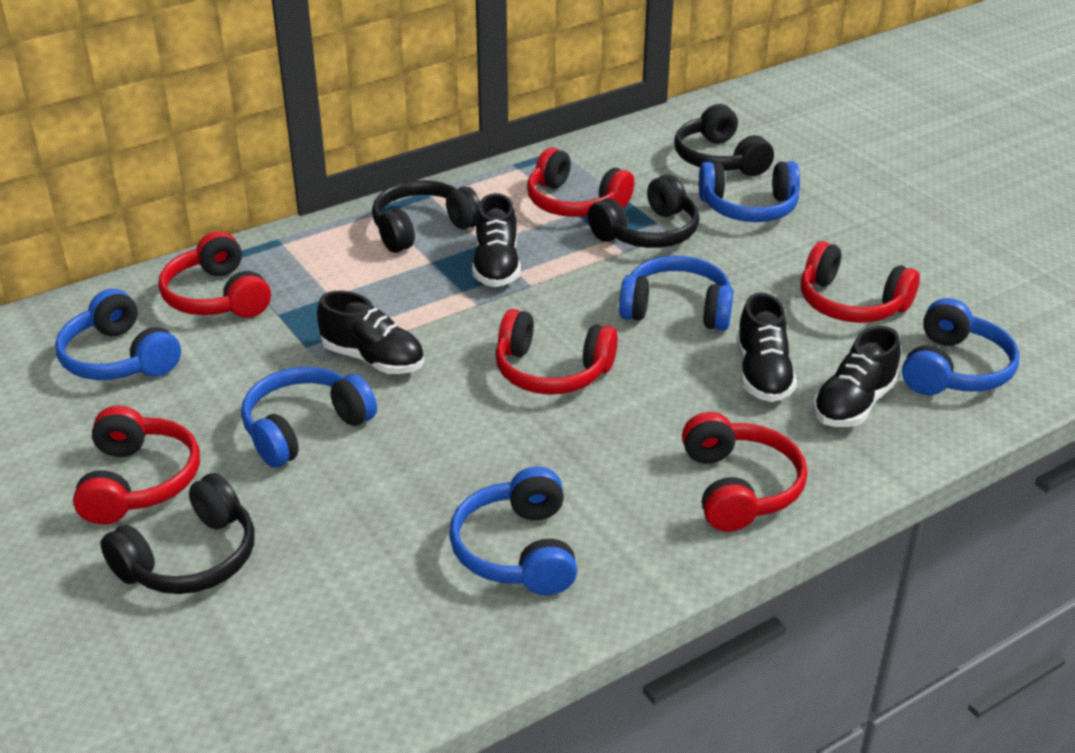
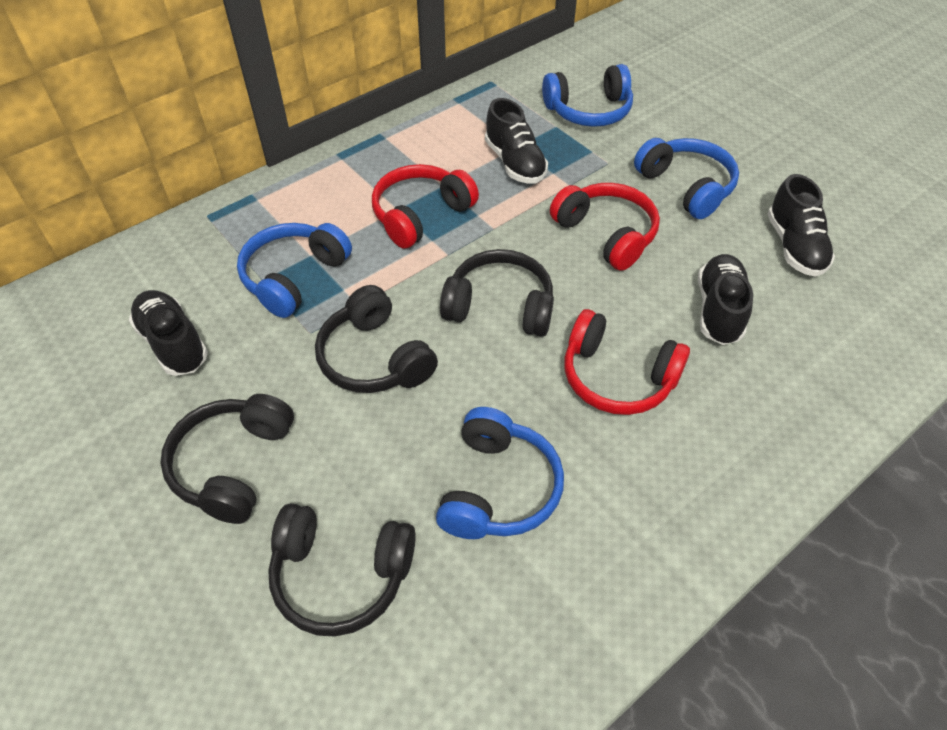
blue headphones: [55,289,181,380] [241,367,377,468] [449,467,577,595] [619,256,733,331] [699,161,800,222] [902,298,1020,395] = 6 -> [237,223,352,318] [436,407,564,539] [542,64,633,127] [634,138,739,219] = 4
red headphones: [73,406,200,524] [158,231,271,318] [495,309,618,395] [527,147,634,217] [682,412,807,531] [801,241,920,323] = 6 -> [372,164,479,249] [550,183,660,271] [565,309,690,415] = 3

